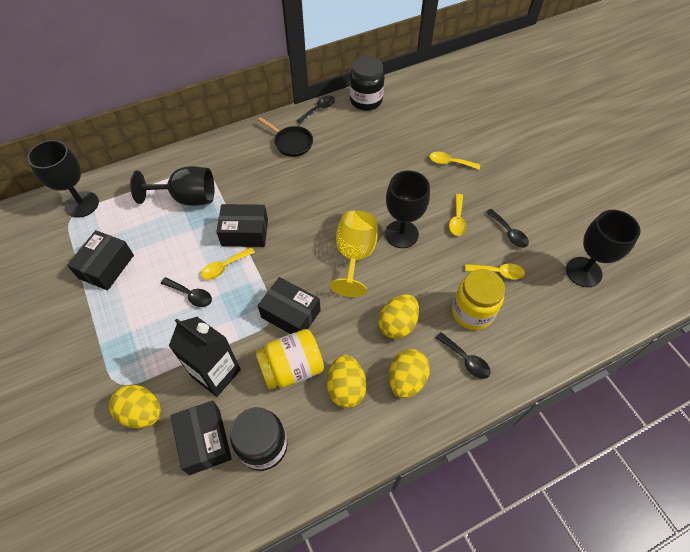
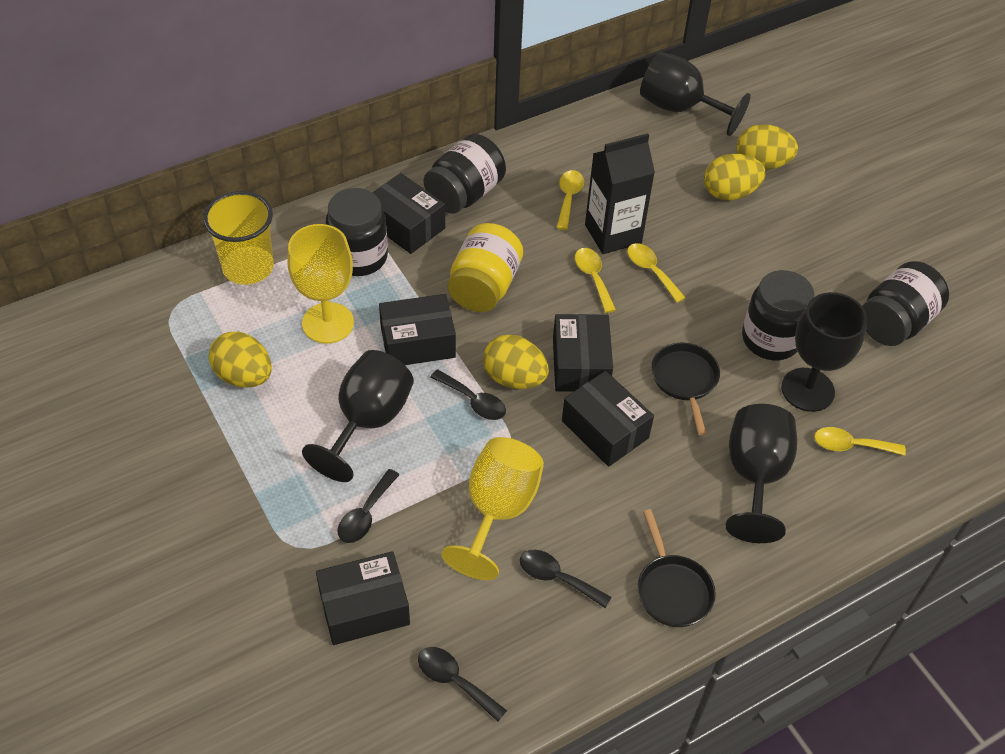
black box: [67,230,134,290] [171,401,232,475] [216,204,268,247] [257,277,321,334] = 4 -> [316,551,410,645] [372,173,445,254] [379,294,456,365] [553,314,613,392] [562,371,654,467] = 5
black jar: [230,407,287,471] [350,56,385,111] = 2 -> [326,188,388,276] [424,134,506,214] [742,270,815,360] [862,261,949,346] = 4
black pan: [258,117,313,157] = 1 -> [637,509,716,627] [651,343,720,435] = 2
yellow cup: none = 0 -> [203,191,274,285] = 1
yellow goblet: [330,210,378,297] = 1 -> [287,224,354,344] [441,437,544,580] = 2
yellow jar: [255,329,324,390] [452,269,505,330] = 2 -> [448,223,523,312] = 1

